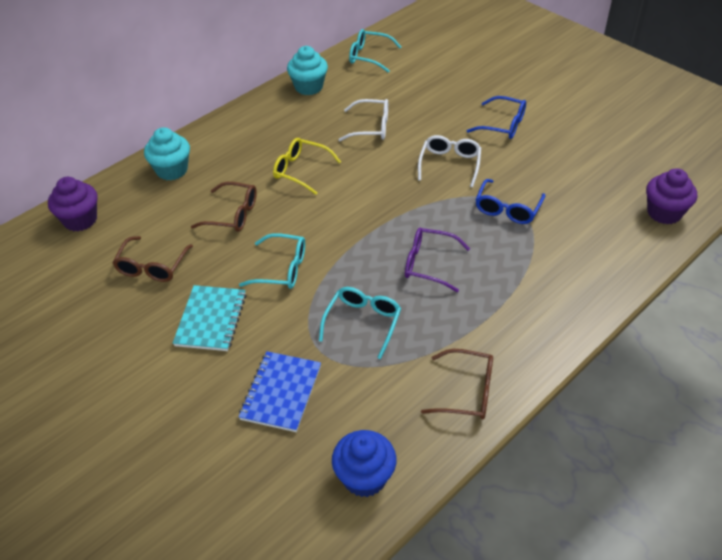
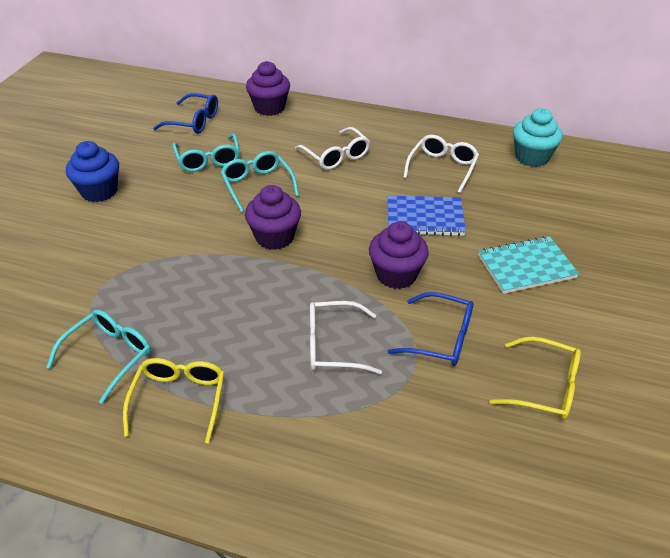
brown glasses: [112,236,193,282] [191,182,257,232] [421,349,493,419] = 3 -> none = 0
purple cupcake: [48,177,98,231] [646,168,697,224] = 2 -> [245,185,301,250] [246,61,290,116] [369,221,429,289] = 3
purple glasses: [405,228,470,292] = 1 -> none = 0
turquoise cupcake: [144,127,190,180] [287,46,328,95] = 2 -> [513,108,563,167] = 1
white glasses: [338,99,388,141] [418,135,481,187] = 2 -> [295,127,370,170] [310,301,382,374] [403,135,479,193] = 3
yellow glasses: [273,138,341,195] = 1 -> [123,358,225,443] [490,337,581,420] = 2

